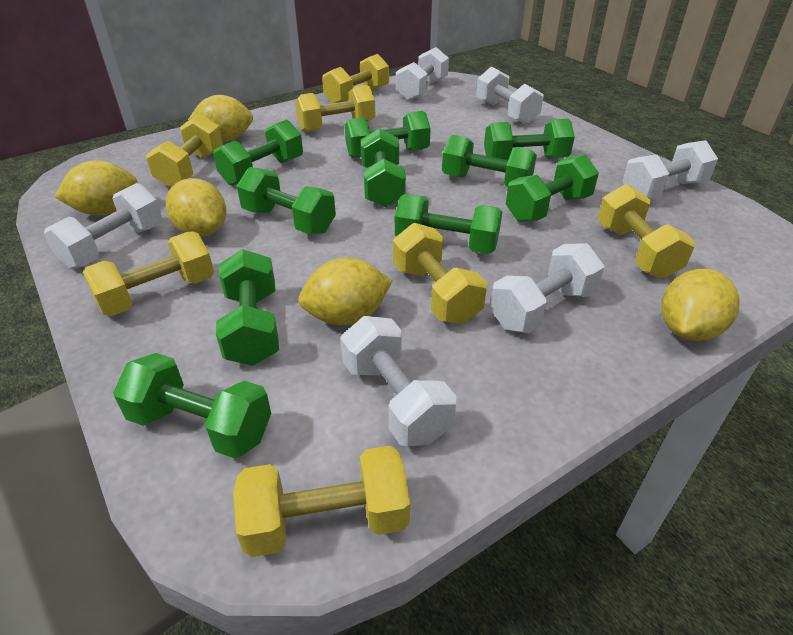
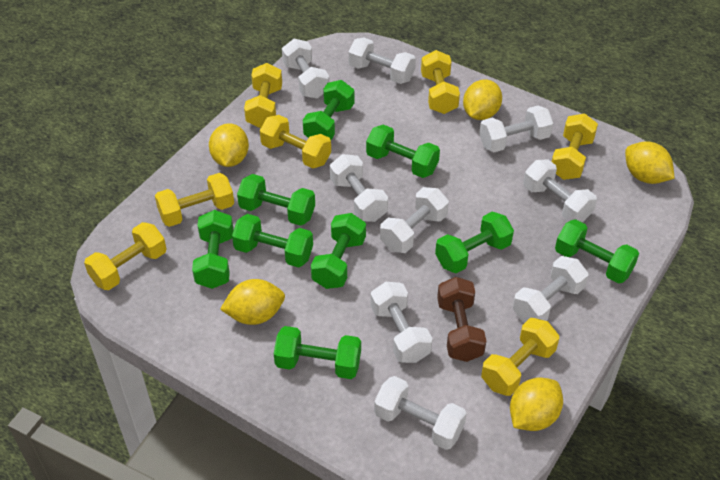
brown dumbbell: none = 0 -> [437,277,486,362] = 1
green dumbbell: [113,353,271,459] [213,119,303,186] [216,249,279,366] [237,167,336,234] [345,111,431,158] [361,129,406,208] [395,194,502,254] [442,135,537,187] [484,119,575,160] [506,155,599,222] = 10 -> [192,210,234,289] [232,214,313,267] [237,174,315,226] [274,326,361,379] [303,80,354,140] [311,213,366,289] [366,124,440,178] [435,212,514,273] [555,219,639,283] = 9
white dumbbell: [44,183,162,269] [341,316,456,446] [396,47,449,101] [476,66,544,125] [490,243,604,333] [622,140,718,199] = 6 -> [282,38,329,99] [330,154,388,222] [348,37,416,84] [370,282,432,363] [374,376,467,450] [380,187,449,253] [479,106,553,152] [513,256,588,323] [523,159,597,222] = 9

